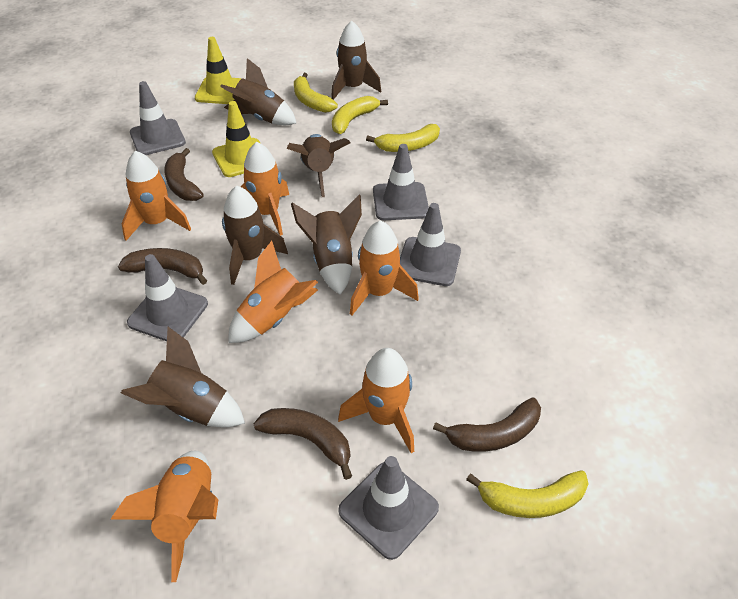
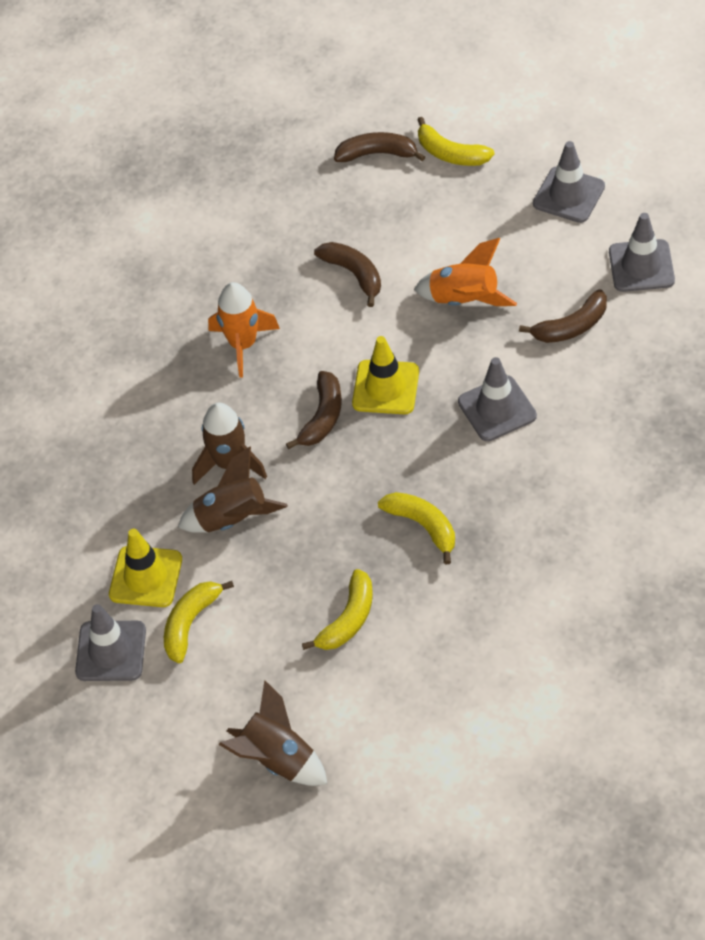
brown rocket: [121,327,245,427] [220,58,296,125] [222,186,288,285] [286,134,351,197] [291,195,362,295] [331,21,381,100] = 6 -> [178,446,288,533] [192,403,267,485] [218,680,327,786] = 3
grey traffic cone: [127,254,208,341] [130,81,186,155] [338,456,439,560] [373,144,429,220] [400,203,461,286] = 5 -> [75,604,146,681] [458,357,537,441] [533,141,605,223] [609,213,675,292] = 4
orange rocket: [110,451,219,582] [122,151,191,241] [228,241,318,343] [241,142,289,236] [338,348,414,453] [350,220,419,315] = 6 -> [208,282,280,377] [414,238,517,306] = 2

